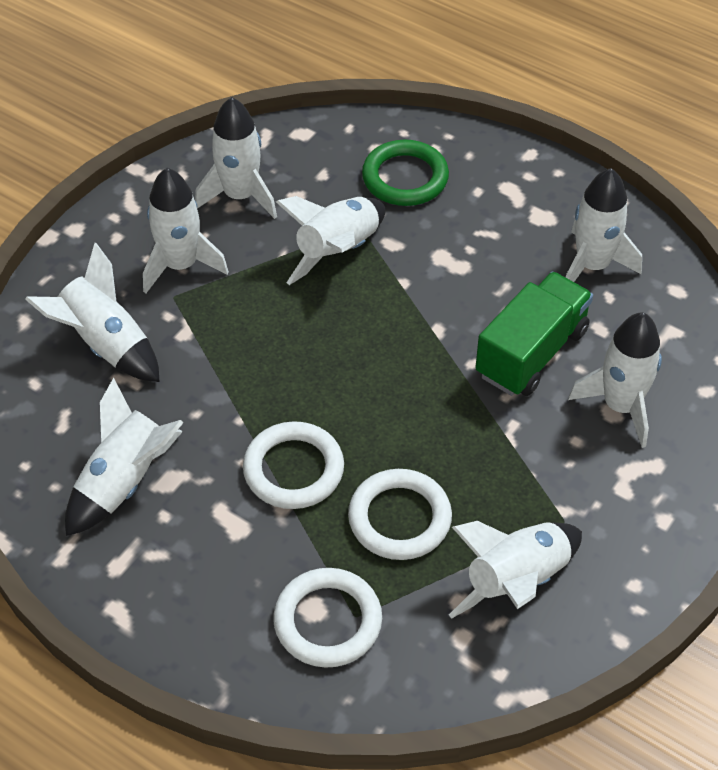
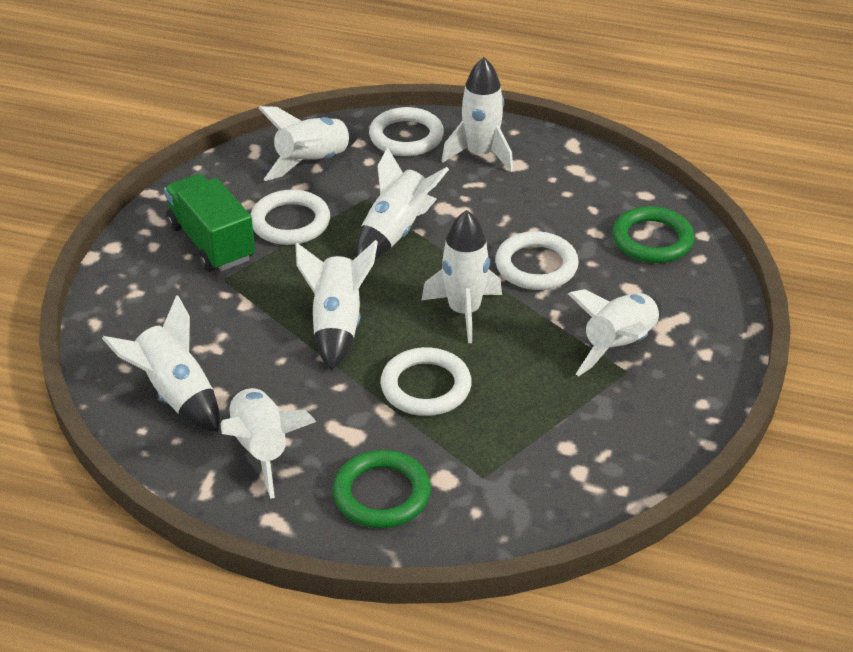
green ring: [362,140,449,206] = 1 -> [333,450,431,528] [612,206,694,263] = 2
white ring: [243,421,344,509] [273,568,382,668] [348,469,452,560] = 3 -> [250,189,330,245] [369,107,444,156] [380,347,472,416] [495,231,579,290] = 4

